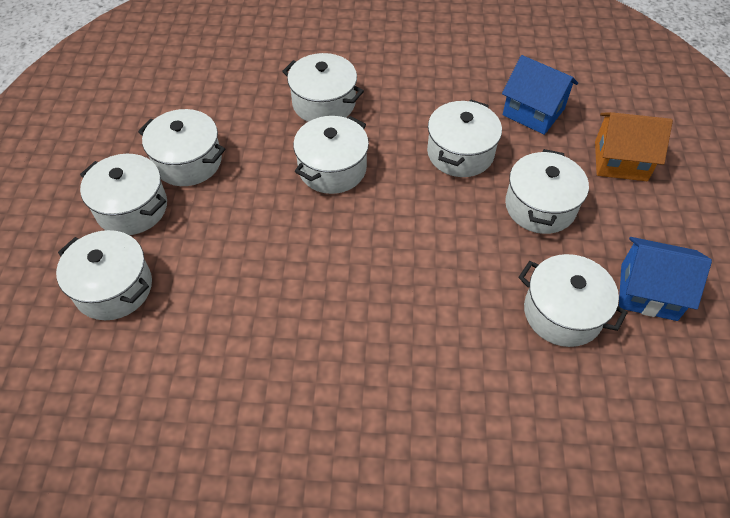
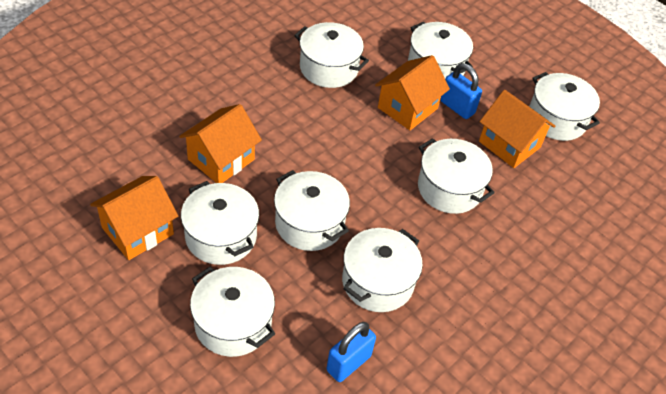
blue house: [502,55,578,135] [619,237,712,321] = 2 -> none = 0
blue padlock: none = 0 -> [326,322,376,382] [440,63,482,119] = 2
orange house: [595,112,673,181] = 1 -> [90,176,178,260] [179,104,262,183] [375,55,450,130] [479,90,555,168] = 4

